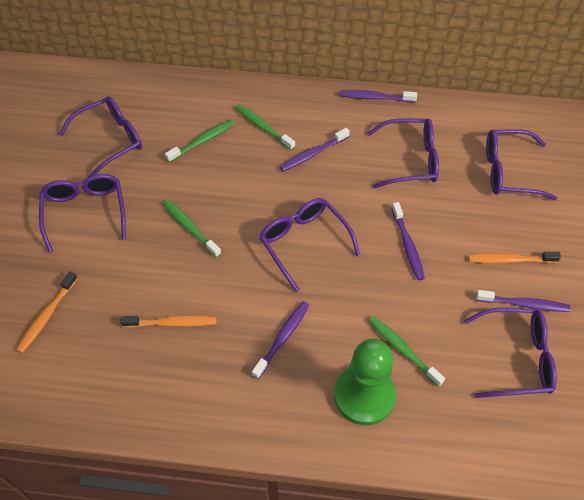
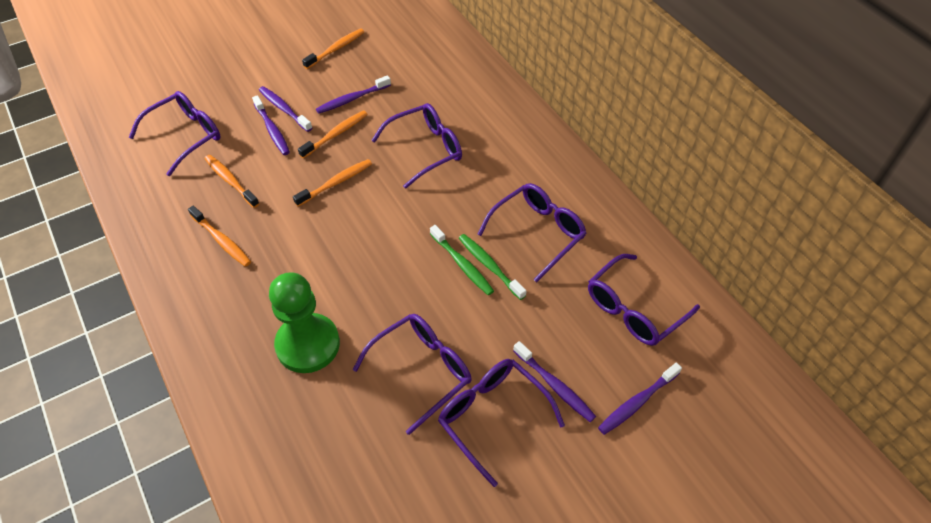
green toothbrush: [163,200,222,258] [165,119,235,163] [236,104,295,150] [369,316,445,387] = 4 -> [430,225,494,295] [459,234,526,300] = 2
orange toothbrush: [16,271,78,353] [120,315,217,328] [468,252,561,263] = 3 -> [188,205,251,267] [205,155,259,208] [293,159,372,207] [298,110,367,158] [302,28,364,69] = 5

